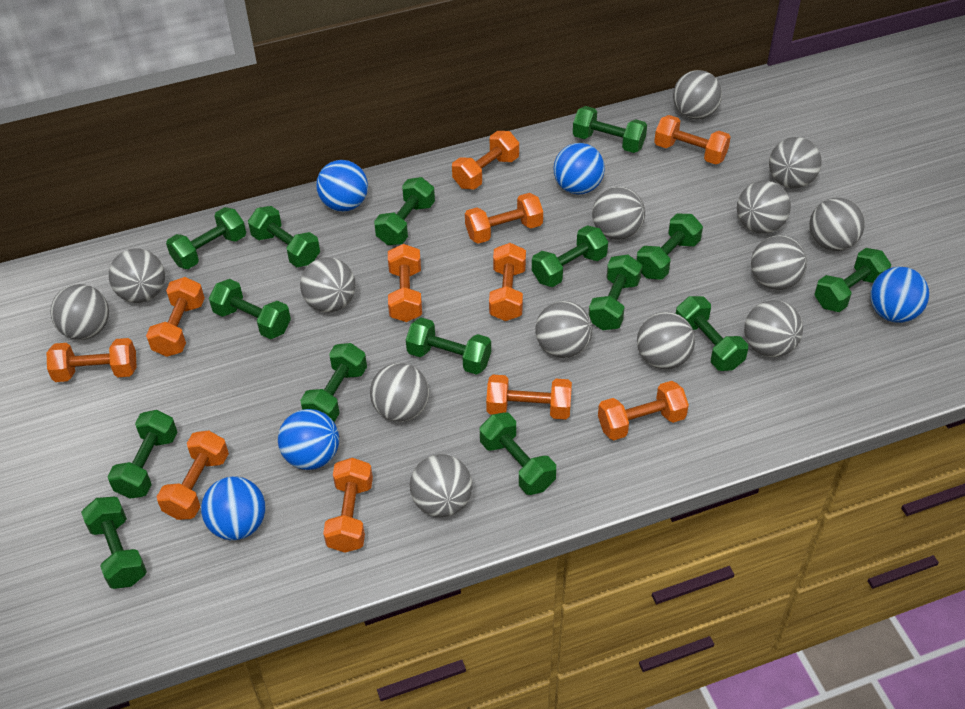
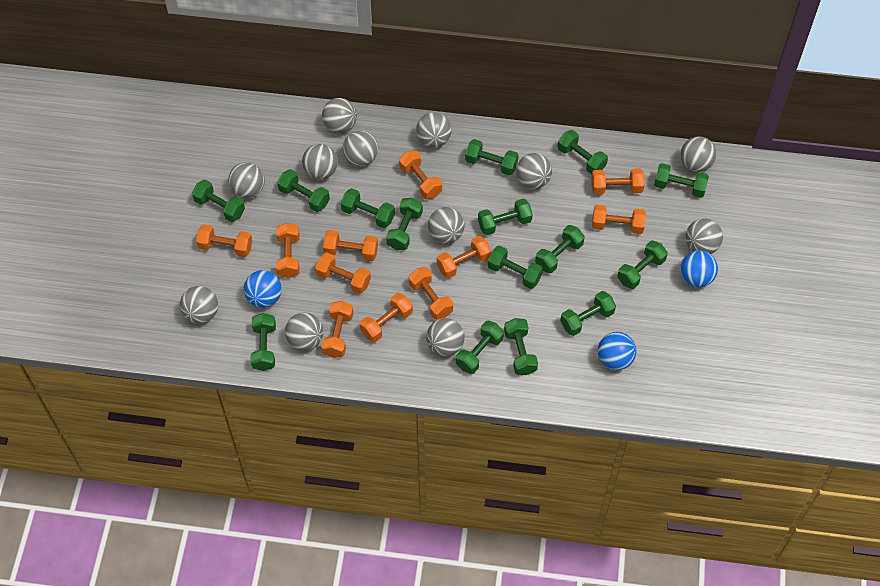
blue ball: [201,476,265,540] [278,409,339,470] [316,160,368,212] [554,143,605,194] [870,267,929,323] = 5 -> [244,270,281,308] [598,332,637,370] [680,250,718,288] = 3
grey ball: [50,284,109,340] [109,248,165,303] [300,257,356,313] [370,363,429,422] [410,454,472,517] [535,301,593,358] [592,187,645,240] [637,312,695,369] [673,70,722,120] [737,181,791,234] [744,300,803,357] [751,235,807,290] [769,137,822,188] [809,197,865,251] = 14 -> [180,286,218,324] [228,162,265,198] [285,312,323,351] [302,144,338,180] [322,98,357,133] [343,130,378,166] [416,112,451,148] [426,318,465,356] [428,207,465,244] [516,153,552,189] [680,136,716,172] [685,218,723,254] = 12

